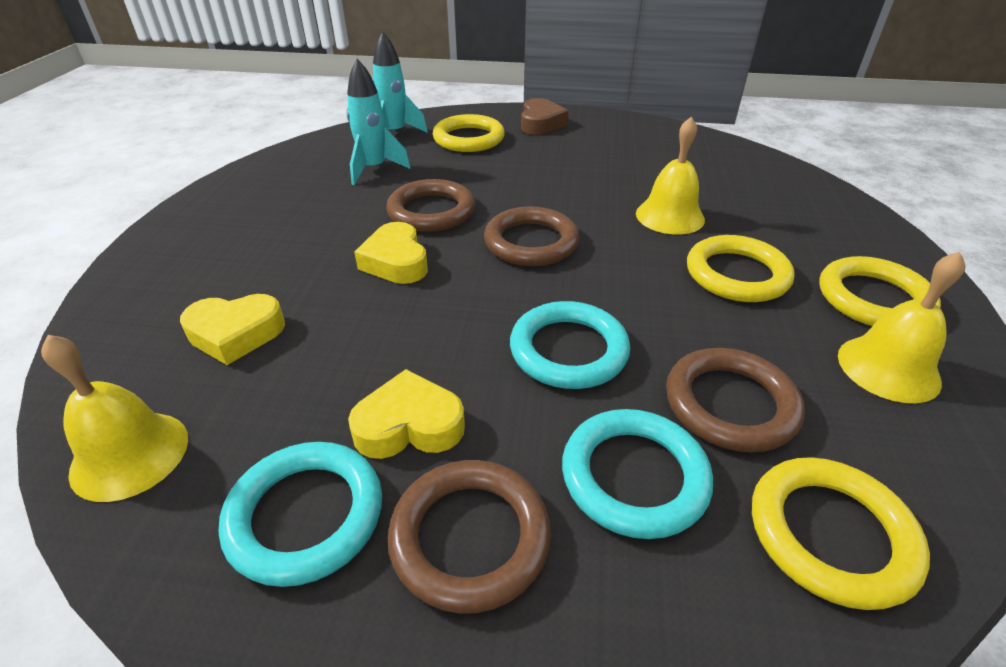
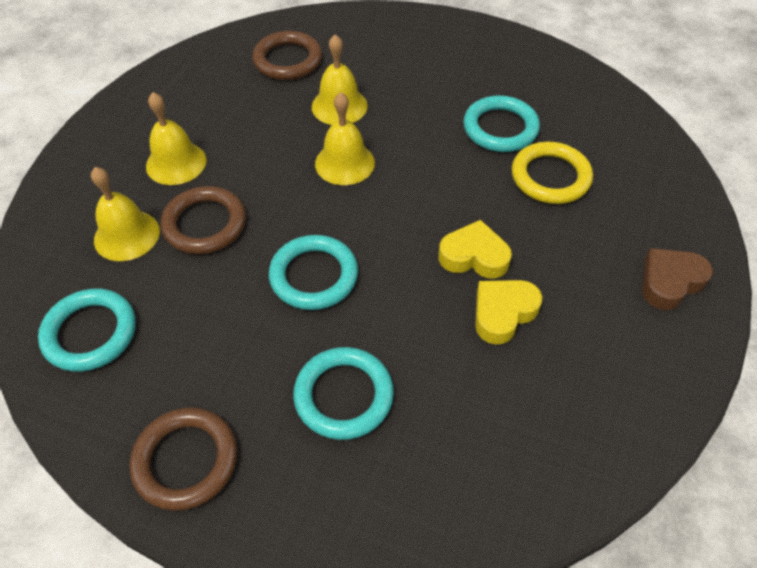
brown ring: [386,179,475,232] [388,460,551,614] [484,207,580,266] [666,348,805,453] = 4 -> [130,407,237,511] [161,186,246,254] [252,31,322,80] = 3
turquoise ring: [219,442,382,587] [510,301,630,389] [562,409,713,539] = 3 -> [38,289,136,372] [269,235,358,310] [293,347,394,440] [463,95,540,152] = 4
turquoise rocket: [346,59,410,185] [372,31,428,133] = 2 -> none = 0
yellow bell: [41,335,188,502] [636,117,705,235] [838,252,966,403] = 3 -> [91,167,160,261] [146,92,206,185] [312,35,368,125] [315,92,375,185] = 4
yellow heart: [180,294,285,365] [348,369,465,459] [354,222,428,284] = 3 -> [438,220,512,278] [475,280,542,345] = 2
yellow ring: [433,114,505,152] [687,235,795,302] [752,457,930,610] [819,256,941,326] = 4 -> [512,142,593,204] = 1

